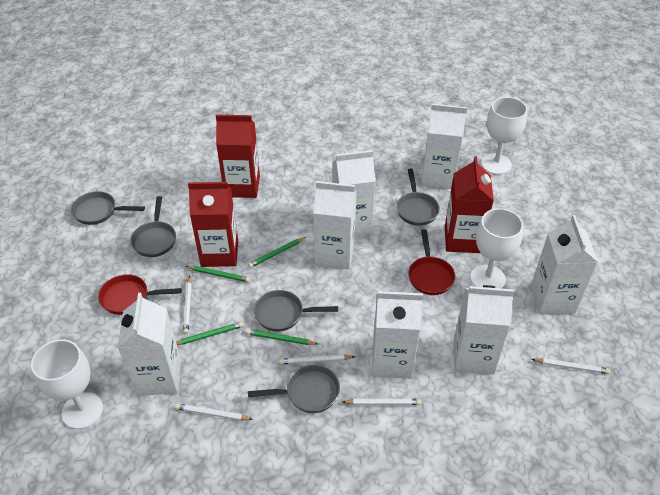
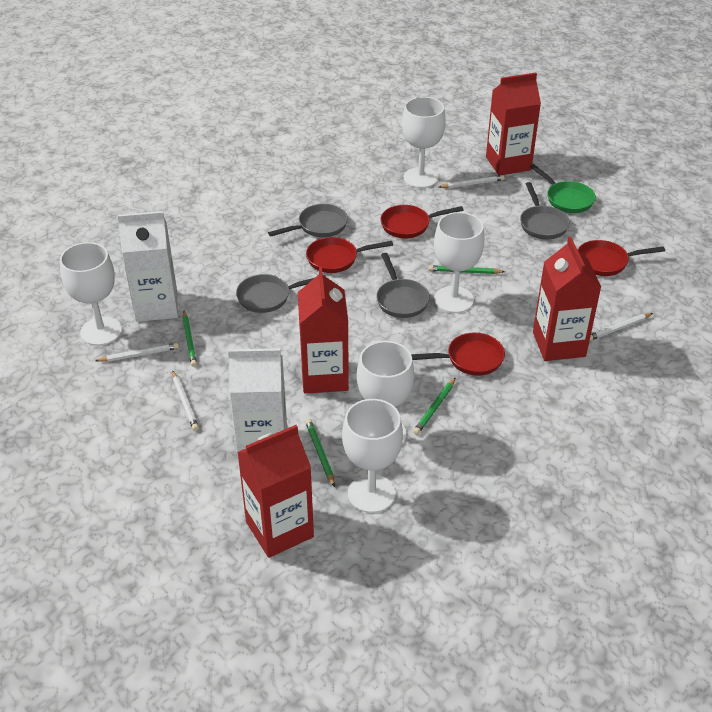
green pan: none = 0 -> [530,164,596,213] = 1
grey pan: [71,191,145,225] [131,196,176,257] [248,365,340,413] [254,290,338,332] [396,169,440,226] = 5 -> [236,274,326,313] [268,204,348,237] [376,253,430,318] [520,182,570,240] = 4
red carton: [188,182,238,267] [216,115,260,198] [445,156,494,253] = 3 -> [237,425,314,558] [298,267,349,394] [486,73,541,175] [533,237,601,361] = 4
red pan: [98,274,182,315] [408,229,455,295] = 2 -> [306,237,393,273] [381,205,464,238] [411,332,505,376] [578,240,665,276] = 4
white carton: [118,293,181,396] [313,181,356,269] [333,150,376,236] [372,291,423,379] [421,104,467,189] [454,285,515,375] [531,215,598,315] = 7 -> [118,211,178,322] [228,348,287,462] = 2
white goblet: [31,339,103,429] [470,208,523,289] [481,97,527,174] = 3 -> [60,242,122,346] [342,399,403,513] [357,341,414,444] [402,97,446,188] [434,212,484,313] = 5
white pencil: [175,403,253,421] [183,276,192,334] [279,354,355,364] [343,399,421,405] [532,358,610,374] = 5 -> [95,343,179,362] [172,370,199,431] [439,175,505,188] [590,313,653,341] = 4

